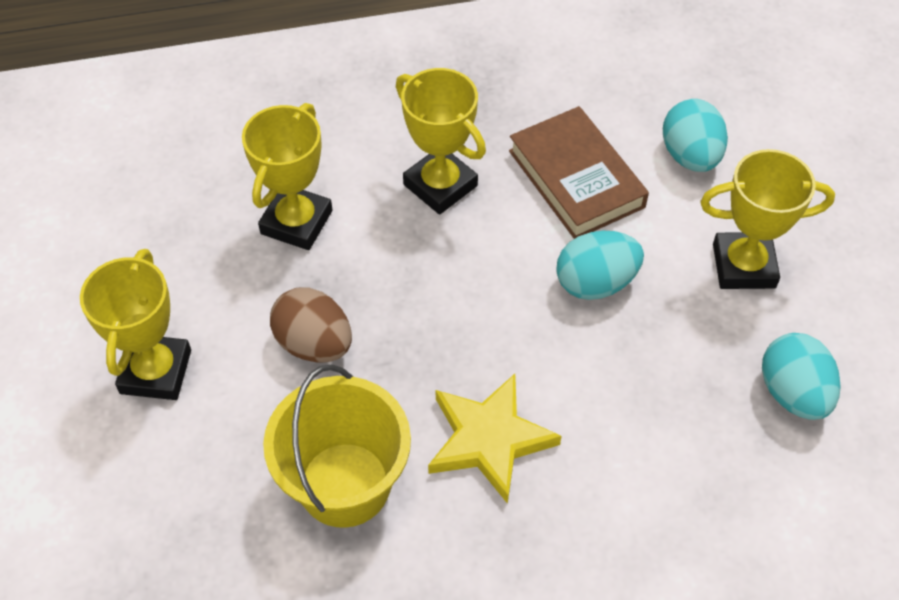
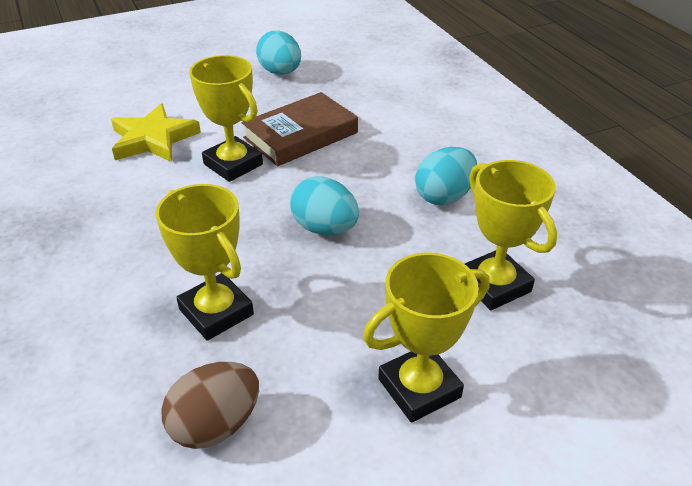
yellow bucket: [263,364,411,528] = 1 -> none = 0

